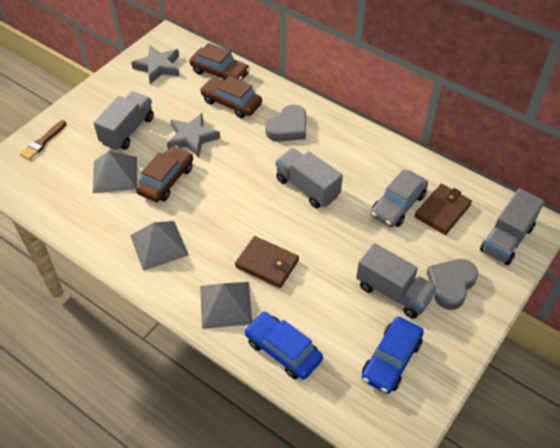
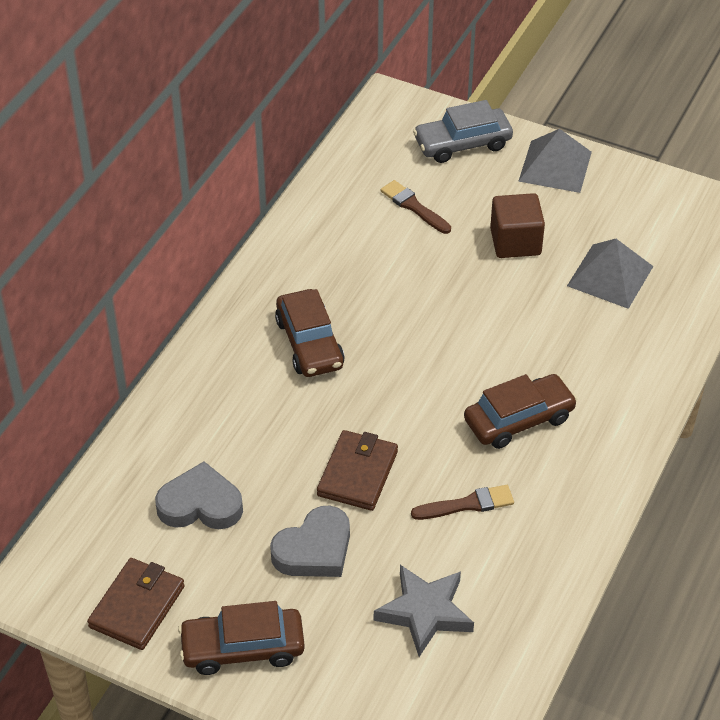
blue car: [244,312,323,380] [362,317,424,394] = 2 -> none = 0
brown brush: [20,120,66,160] = 1 -> [381,180,451,234] [411,485,514,520] = 2
brown cube: none = 0 -> [490,193,545,258] = 1
grey pyramid: [93,151,137,193] [130,221,188,271] [200,282,252,329] = 3 -> [518,129,592,193] [567,239,653,309] = 2
grey star: [131,46,179,84] [167,113,220,158] = 2 -> [374,565,474,657] = 1
grey truck: [94,91,154,150] [275,148,343,208] [356,243,437,319] [480,188,544,265] = 4 -> none = 0

